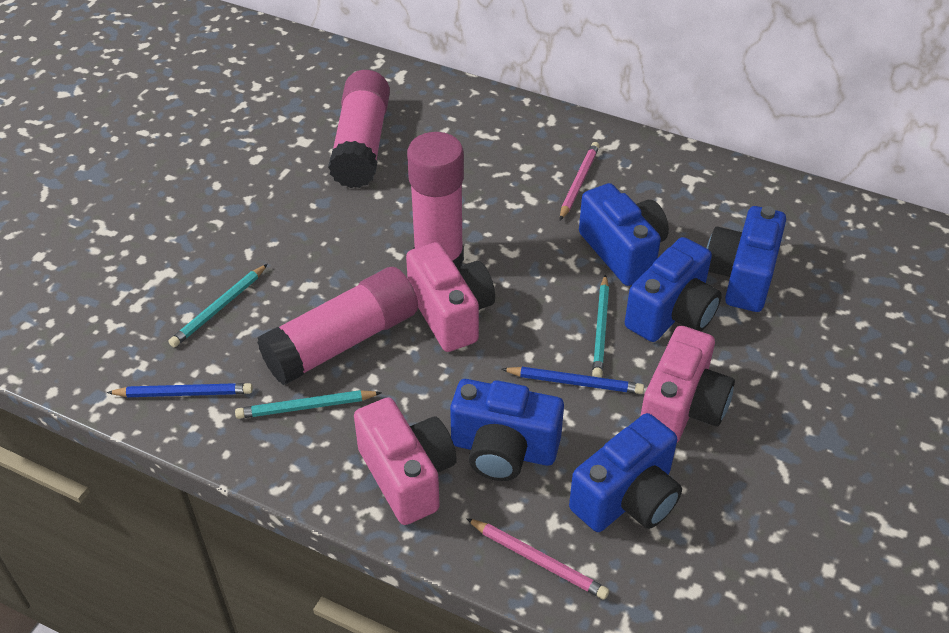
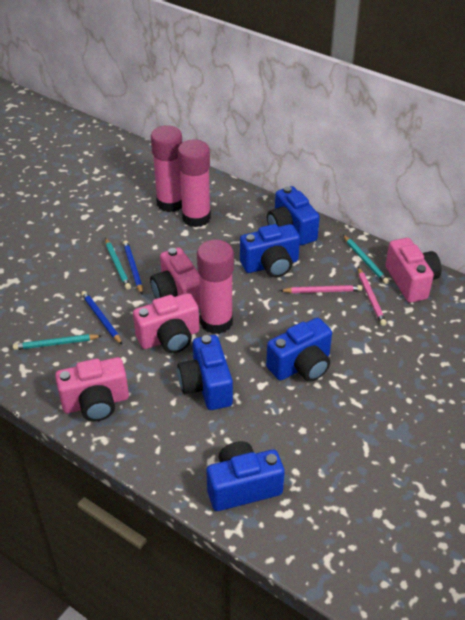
pink camera: [354,397,457,525] [406,242,495,352] [641,326,735,443] = 3 -> [55,357,129,421] [133,293,200,353] [150,247,200,309] [385,238,442,303] = 4

